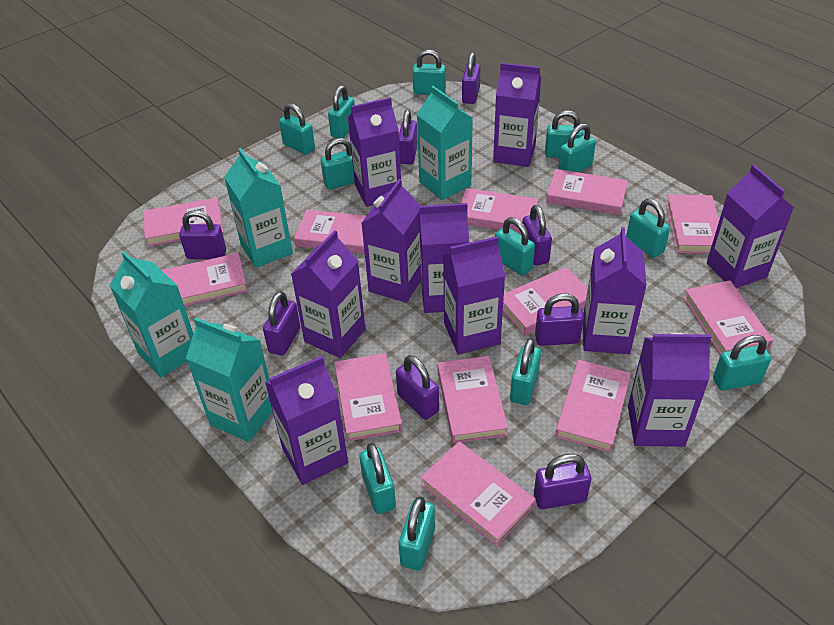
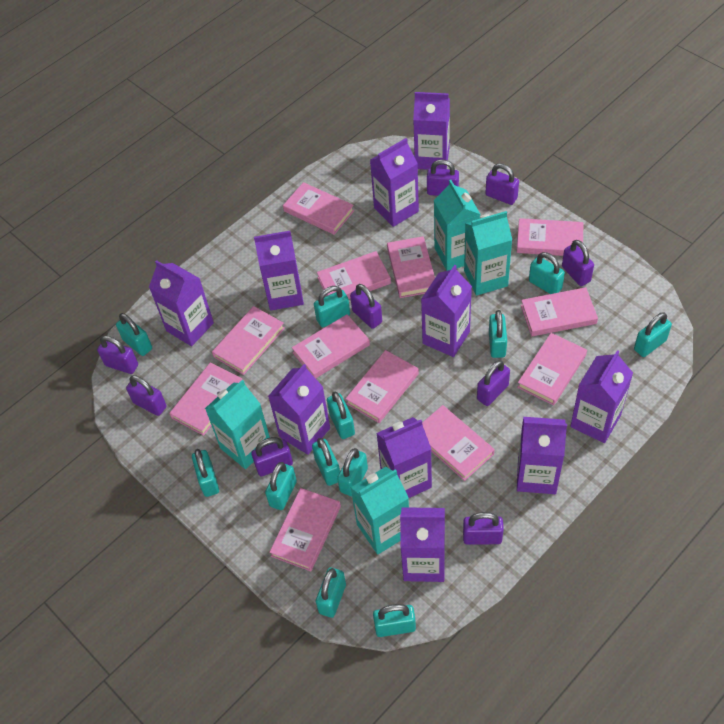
purple padlock: [179,210,226,259] [263,291,300,356] [396,355,439,420] [399,110,418,164] [462,52,481,104] [522,205,552,266] [534,454,592,509] [535,293,584,346] = 8 -> [97,336,138,374] [126,375,167,416] [251,437,293,476] [350,284,382,329] [427,159,459,196] [463,512,504,545] [477,360,510,406] [486,163,519,205] [562,240,594,286] = 9

